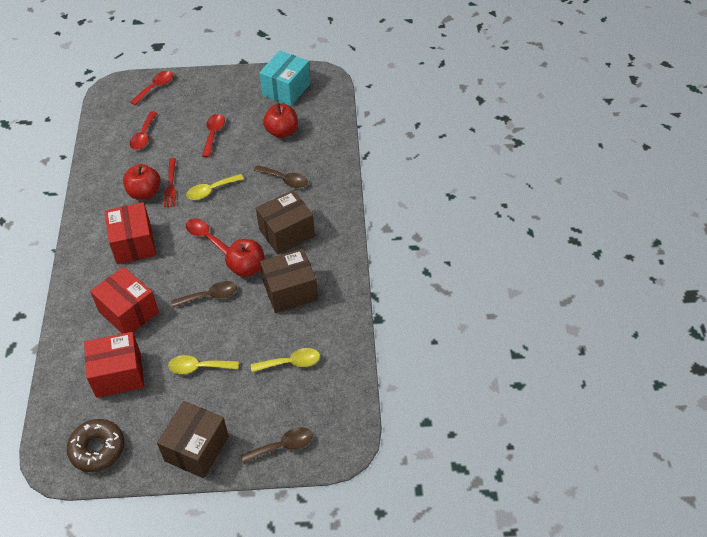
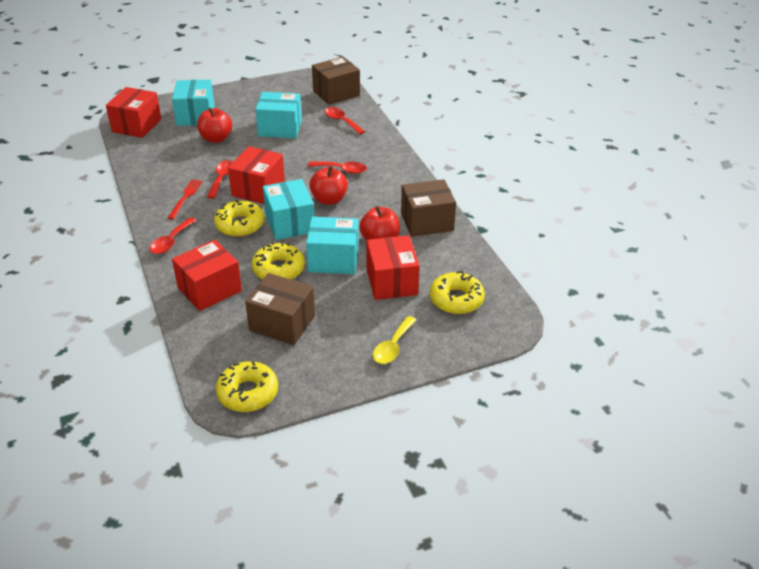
brown donut: [67,419,125,472] = 1 -> none = 0
brown spoon: [172,281,237,308] [241,427,313,464] [253,165,308,188] = 3 -> none = 0
red box: [84,332,144,398] [90,267,159,334] [105,202,156,264] = 3 -> [106,87,161,138] [172,240,242,311] [228,146,285,204] [366,235,420,300] = 4
turquoise box: [259,51,310,106] = 1 -> [172,80,215,126] [255,92,302,138] [263,179,314,240] [306,217,359,274] = 4
yellow donut: none = 0 -> [214,200,264,237] [216,361,278,412] [252,242,305,279] [430,271,485,314] = 4
yellow spoon: [168,355,239,374] [186,174,244,200] [251,348,320,372] = 3 -> [373,316,416,364] = 1

